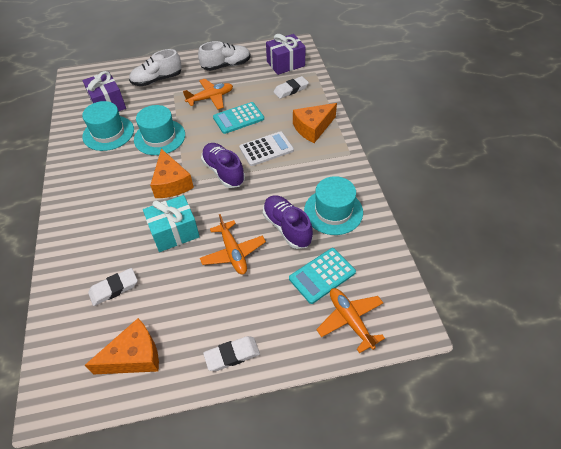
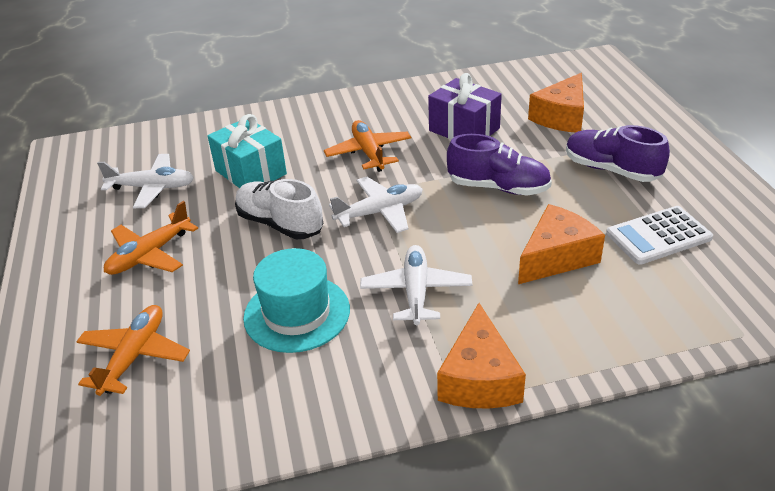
purple gift: [82,71,126,111] [266,34,306,75] = 2 -> [428,73,502,140] = 1
turquoise calculator: [213,102,264,134] [289,248,356,304] = 2 -> none = 0
turquoise hat: [82,101,134,151] [134,105,185,155] [304,176,363,235] = 3 -> [243,248,350,353] = 1
white eraser: [88,268,138,306] [203,336,260,371] [274,76,309,99] = 3 -> none = 0
white plane: none = 0 -> [97,154,194,208] [329,177,423,233] [360,245,472,325] = 3
white shoe: [129,49,182,86] [198,41,251,71] = 2 -> [235,179,323,239] = 1

